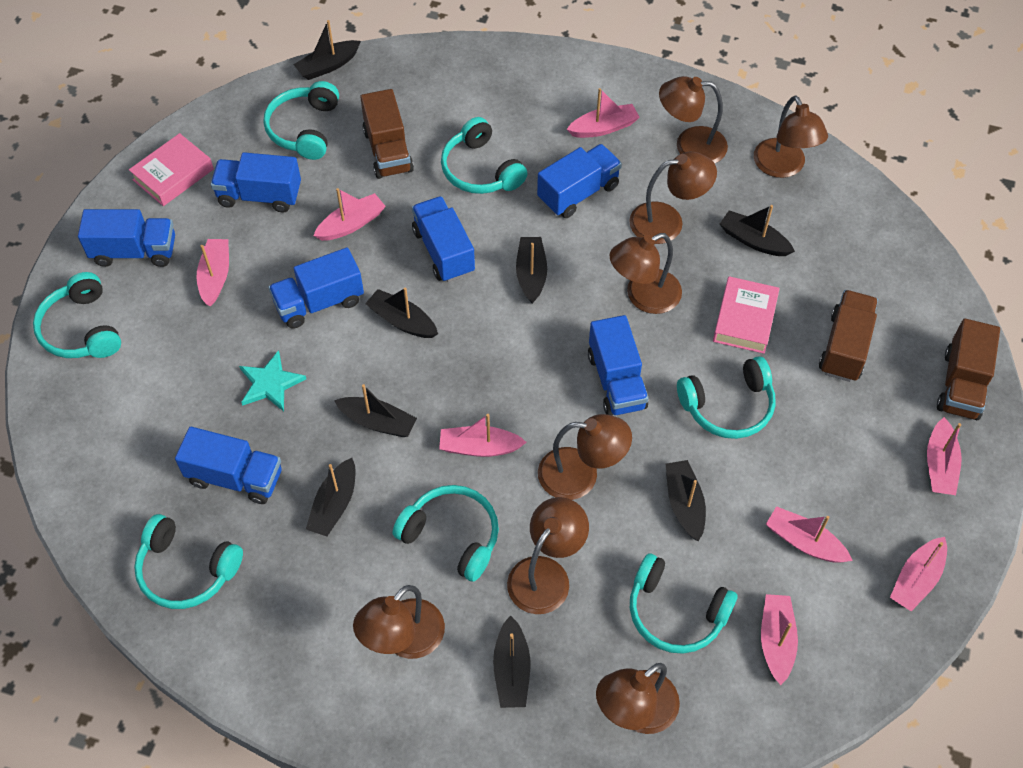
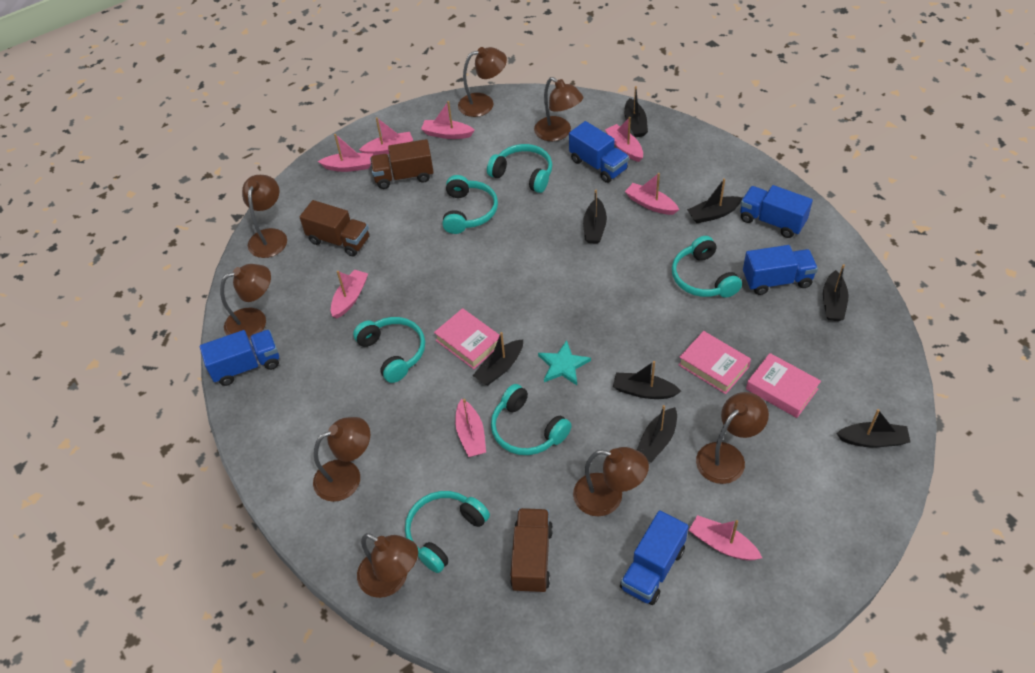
blue truck: [78,209,175,267] [175,427,282,504] [210,152,301,213] [268,248,364,329] [412,196,475,282] [537,144,622,218] [588,315,649,415] = 7 -> [200,330,279,386] [569,121,629,183] [620,510,689,605] [740,185,813,238] [743,245,818,295] = 5
pink book: [129,133,214,206] [713,276,780,354] = 2 -> [434,308,500,369] [679,331,751,394] [746,353,821,418] = 3
turquoise headphones: [33,272,121,358] [134,514,243,609] [263,81,339,160] [393,485,499,582] [441,117,527,194] [630,553,738,654] [677,356,775,439] = 7 -> [353,317,425,383] [405,491,490,573] [442,175,498,234] [487,144,552,193] [491,384,572,455] [672,236,742,298] = 6

